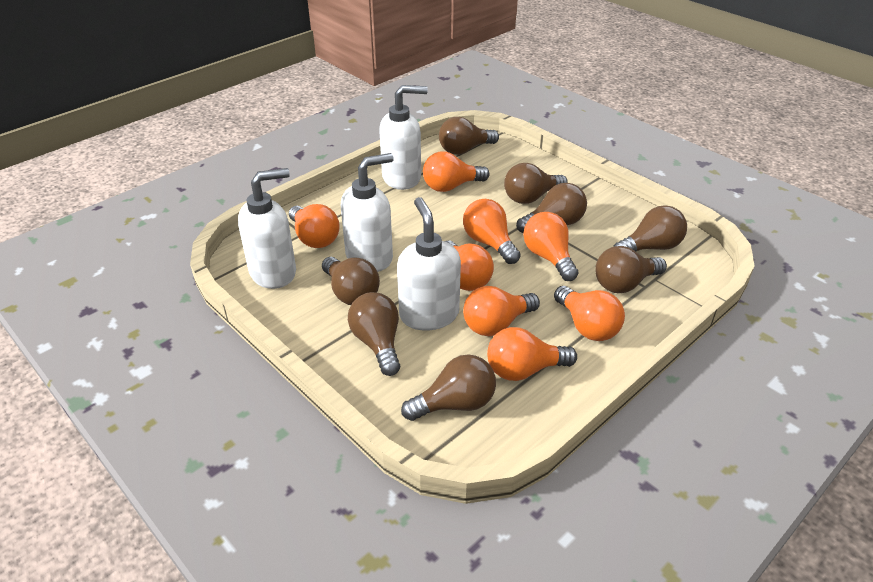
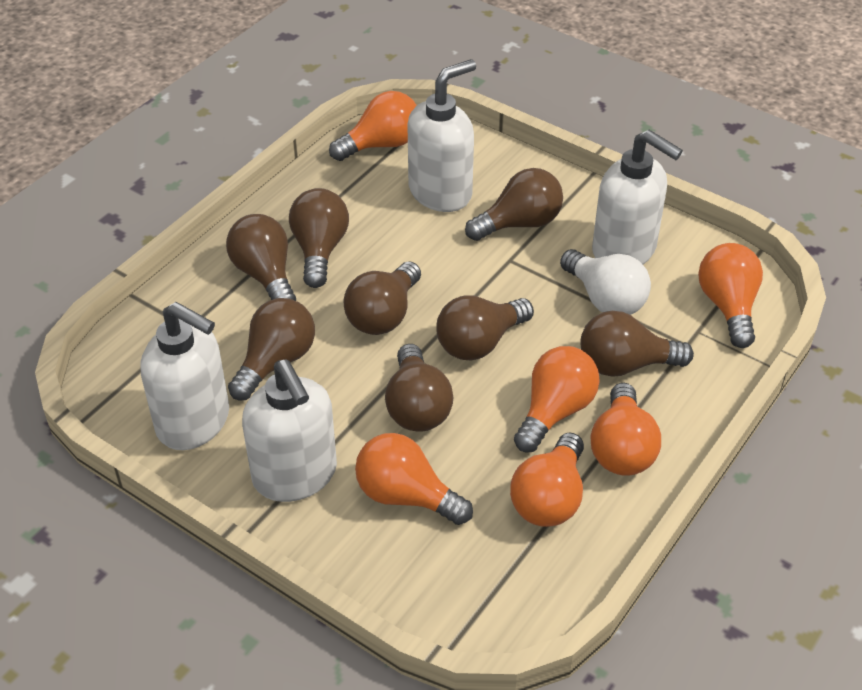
orange light bulb: [289,204,340,248] [423,151,490,192] [445,241,494,291] [463,199,521,264] [463,286,540,336] [487,327,577,381] [523,212,579,281] [554,286,625,341] = 8 -> [329,91,417,161] [355,433,473,525] [510,432,584,527] [514,346,600,452] [591,383,661,476] [698,243,763,348] = 6
white light bulb: none = 0 -> [560,249,651,315] = 1

